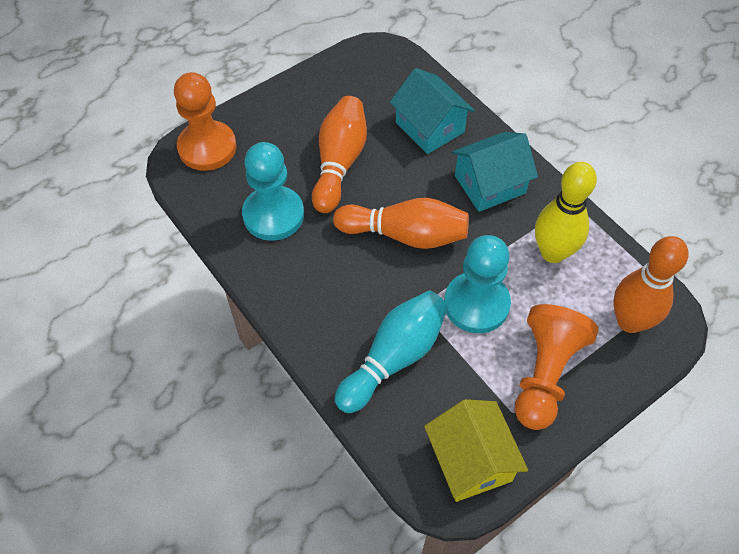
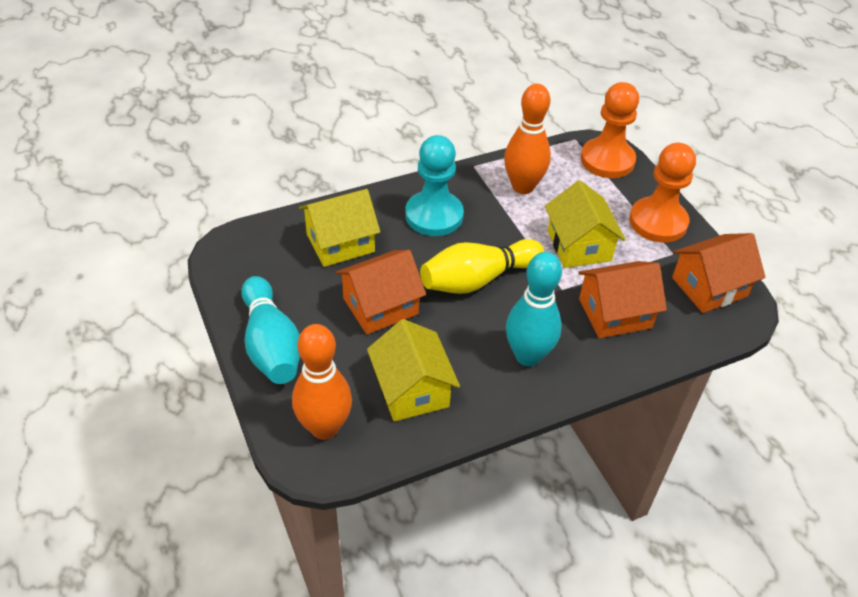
orange bowling pin: [312,96,367,213] [333,198,469,249] [613,236,688,333] = 3 -> [292,324,352,440] [504,84,551,194] = 2
orange house: none = 0 -> [336,250,426,334] [578,261,667,338] [672,233,766,313] = 3
turquoise bowling pin: [335,291,448,413] = 1 -> [241,276,300,384] [506,252,562,366] = 2
turquoise house: [390,68,475,154] [451,132,538,212] = 2 -> none = 0
turquoise pawn: [242,142,304,241] [444,235,511,333] = 2 -> [405,135,464,236] = 1
yellow house: [424,399,528,502] = 1 -> [299,189,380,267] [367,319,460,422] [545,180,626,268] = 3

